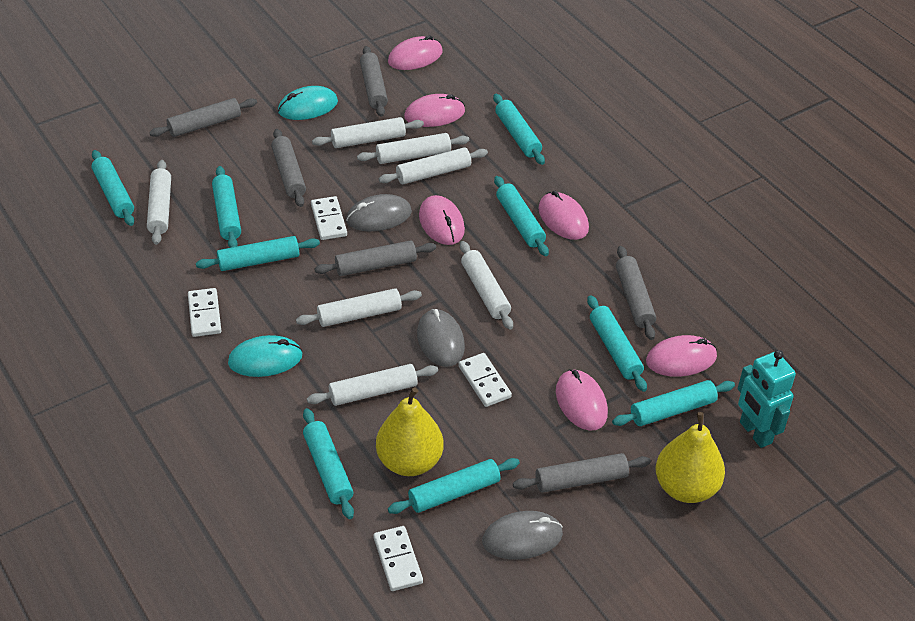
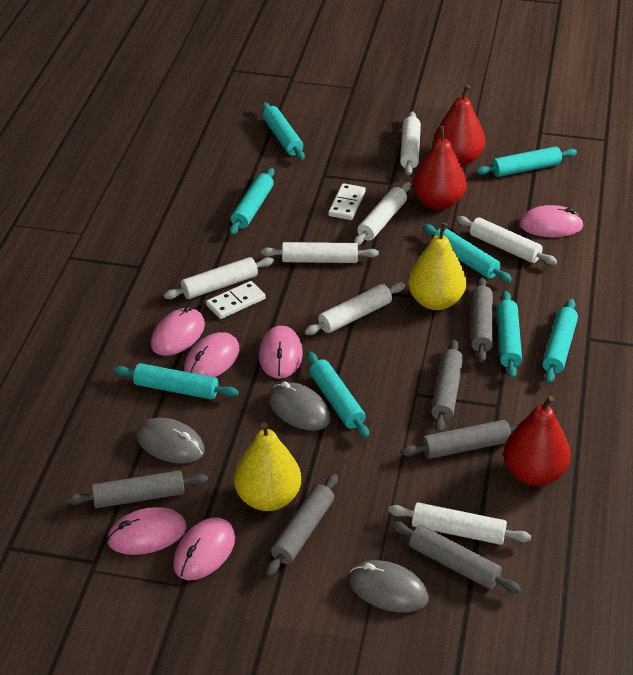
red pear: none = 0 -> [413,126,466,210] [434,85,485,166] [503,396,571,486] = 3
turquoise mouse: [228,335,303,377] [278,86,338,120] = 2 -> none = 0
turquoise robot: [738,350,796,448] = 1 -> none = 0
turquoise rolling pin: [91,150,134,226] [196,236,320,271] [212,166,241,248] [303,408,354,519] [388,458,520,514] [493,94,545,165] [494,176,549,256] [587,295,647,392] [612,380,735,426] = 9 -> [114,363,239,400] [229,168,275,235] [262,102,305,160] [307,351,369,438] [423,224,512,282] [476,146,577,177] [497,291,522,378] [542,299,578,383] = 8
white domino: [188,288,221,337] [311,196,347,240] [373,526,423,591] [458,353,512,407] = 4 -> [206,281,266,319] [328,183,366,220] = 2

